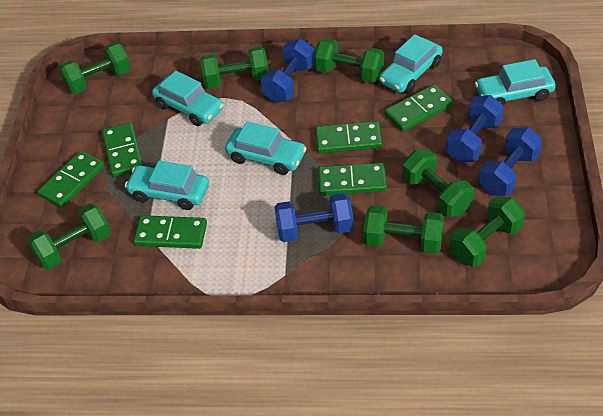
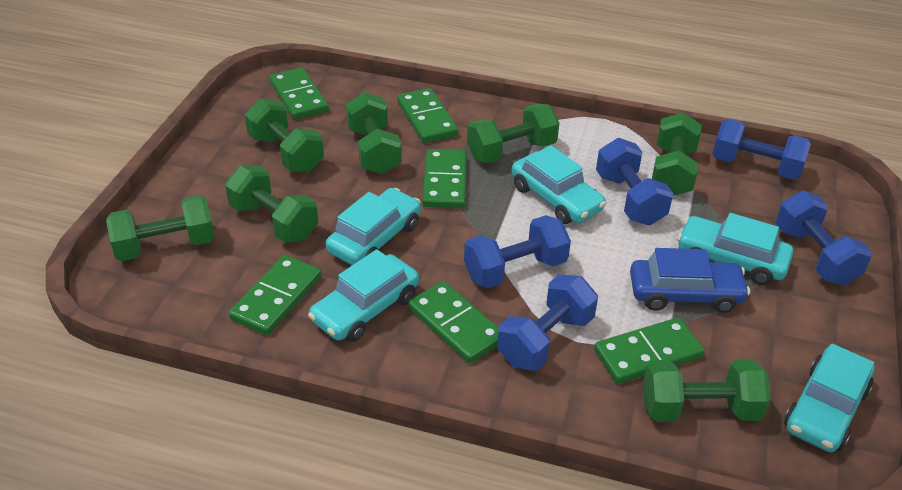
blue car: none = 0 -> [630,248,750,313] = 1
blue dumbbell: [261,39,315,103] [275,193,354,242] [446,95,504,163] [479,128,542,196] = 4 -> [464,215,571,288] [497,274,598,371] [596,138,673,225] [712,119,811,180] [775,191,872,285] = 5

